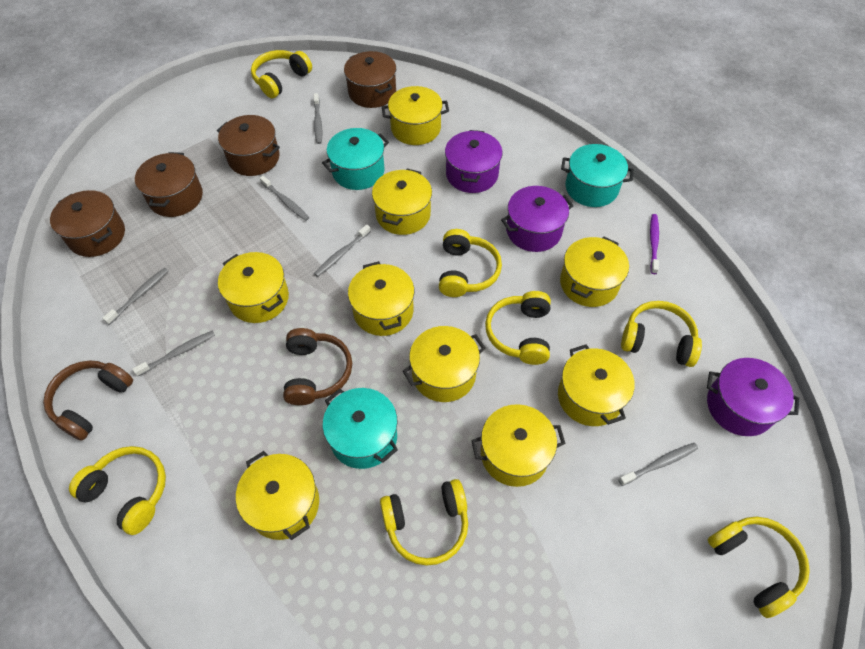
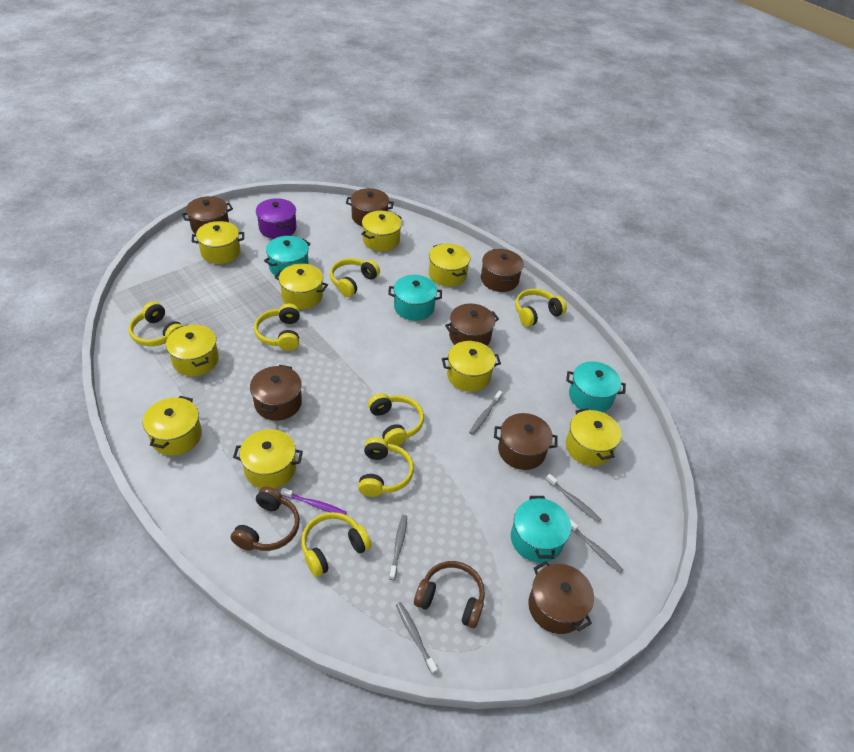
brown pot: [50,190,125,257] [135,152,203,217] [217,115,280,176] [344,51,396,108] = 4 -> [182,196,233,234] [250,365,302,421] [346,188,394,227] [445,303,499,346] [481,249,524,292] [494,413,558,470] [528,561,594,634] = 7
grey toothbrush: [102,268,169,325] [133,331,215,376] [260,176,309,221] [313,93,322,144] [314,225,371,277] [618,443,698,486] = 6 -> [389,515,407,580] [396,602,438,675] [469,390,503,435] [546,474,601,522] [570,519,623,573] = 5
purple pot: [445,130,503,193] [501,186,573,252] [707,358,799,436] = 3 -> [256,198,297,239] = 1
turquoise pot: [322,128,389,190] [323,388,398,469] [561,144,634,207] = 3 -> [264,236,311,278] [388,275,442,321] [511,496,571,563] [566,361,626,412] = 4

